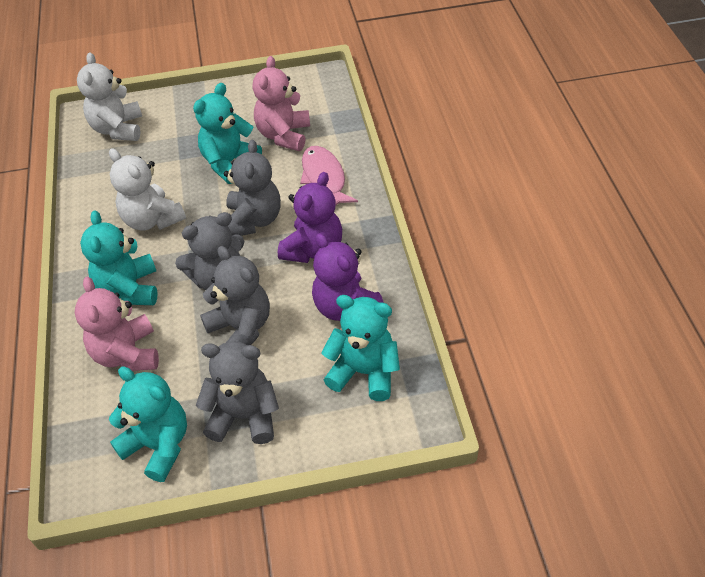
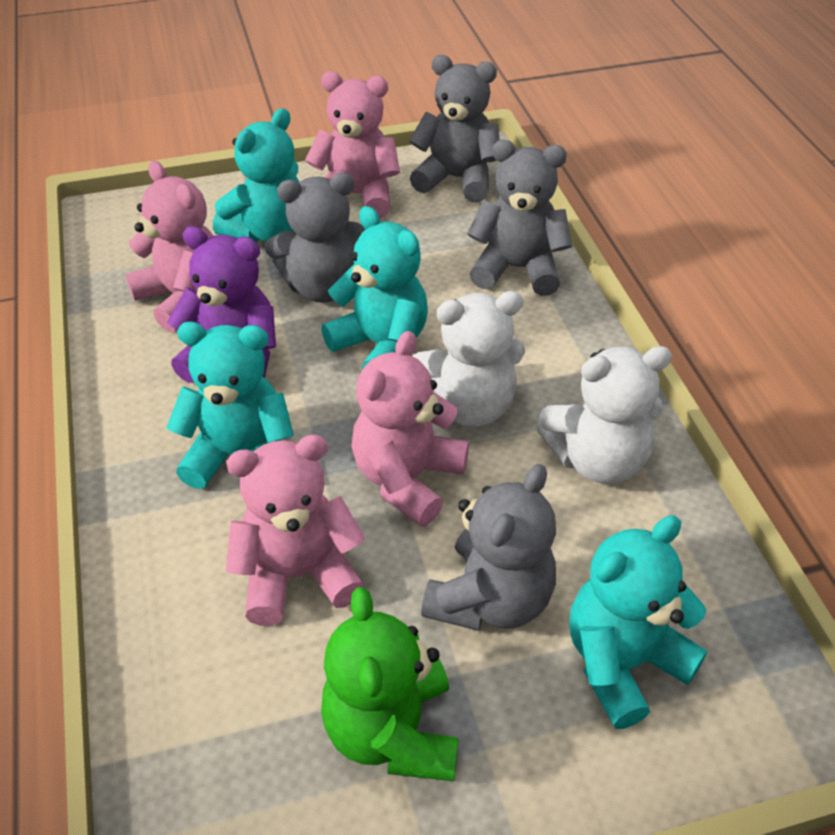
green teddy bear: none = 0 -> [321,587,459,781] = 1
pink fish: [300,146,358,205] = 1 -> none = 0
pink teddy bear: [75,277,159,371] [253,56,310,151] = 2 -> [125,161,213,332] [226,434,365,626] [305,71,400,218] [351,331,469,527] = 4
purple teddy bear: [278,172,342,263] [312,233,384,321] = 2 -> [167,226,276,383] = 1

